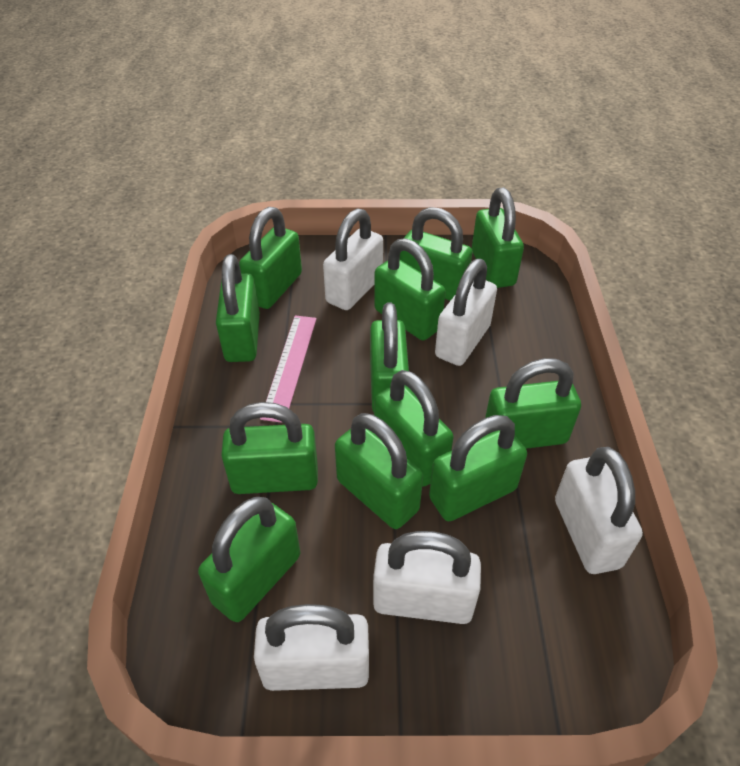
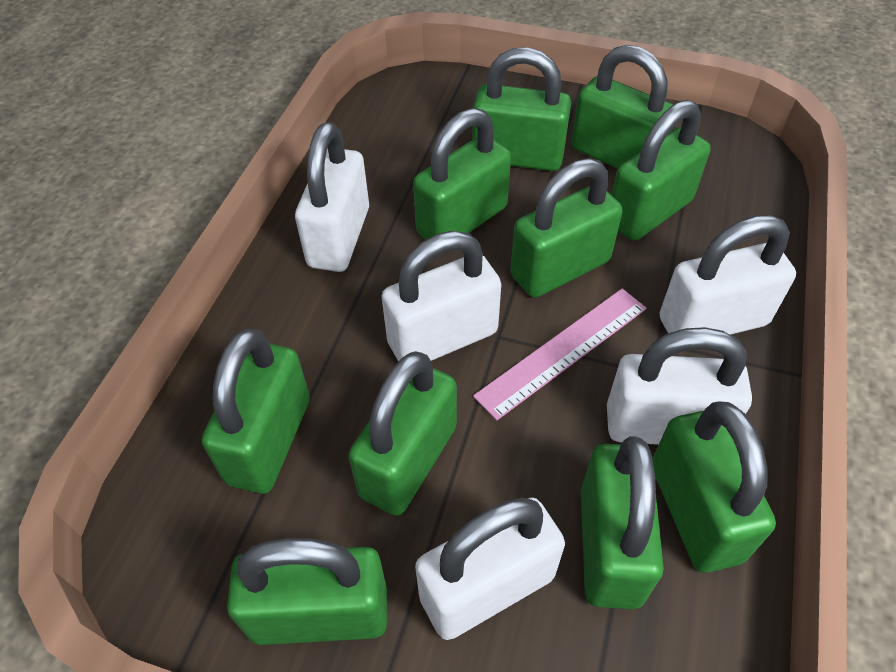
green padlock: [198,497,300,622] [216,254,260,362] [221,402,318,494] [239,207,302,309] [335,413,423,529] [370,302,409,412] [374,238,446,340] [374,370,454,486] [400,207,473,301] [429,415,527,521] [472,188,524,288] [485,358,581,449] = 12 -> [202,328,310,494] [227,538,387,645] [348,351,457,516] [413,108,511,240] [472,47,571,171] [510,158,622,298] [571,45,673,169] [581,436,664,609] [611,100,711,241] [652,401,776,573] = 10

